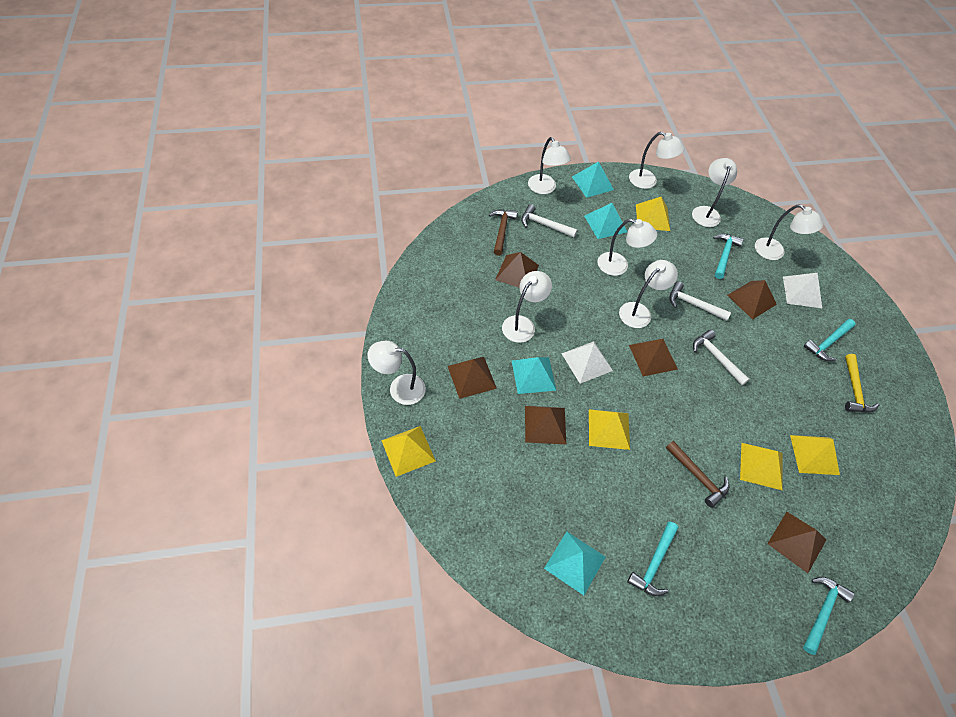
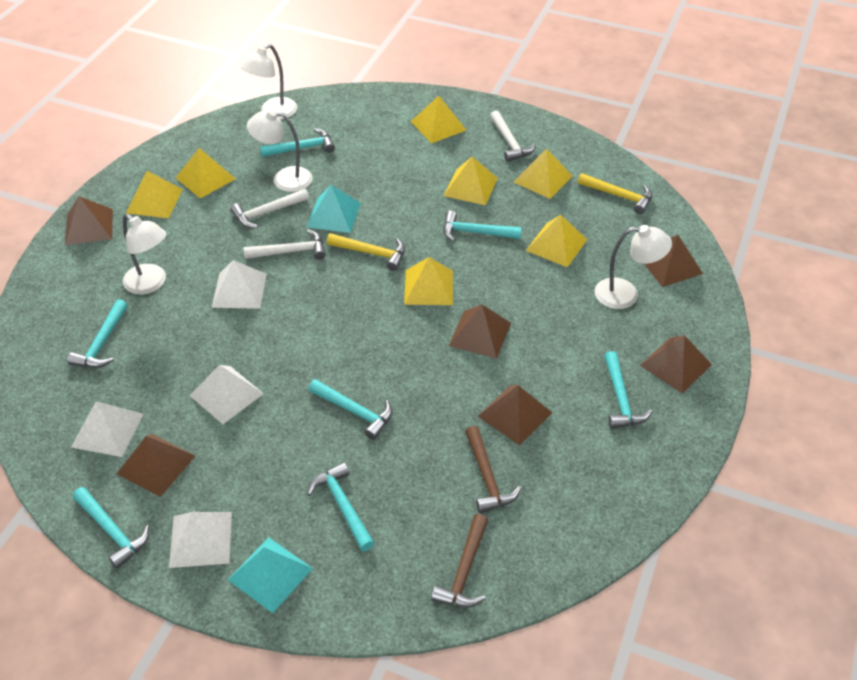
turquoise hammer: [627,522,678,596] [713,234,744,279] [803,577,855,655] [804,319,856,361] = 4 -> [67,299,128,368] [73,487,149,569] [260,128,335,157] [307,462,374,551] [309,379,393,440] [443,210,522,242] [604,351,653,429] = 7
turquoise pyramid: [512,357,556,394] [544,531,605,595] [572,161,614,198] [584,203,627,239] = 4 -> [228,537,313,613] [307,185,361,233] = 2
white lamp: [367,341,426,405] [502,271,552,343] [528,137,571,194] [597,219,657,276] [619,260,678,328] [629,132,685,189] [692,158,737,227] [755,205,823,260] = 8 -> [123,214,166,294] [240,44,297,119] [247,109,313,192] [595,225,672,309] = 4
white pyramid: [561,341,613,384] [783,273,822,308] = 2 -> [71,401,143,457] [169,512,232,568] [189,365,264,424] [212,260,267,309] = 4
yellow hammer: [845,354,879,412] = 1 -> [327,233,405,271] [578,173,652,214] = 2
yellow pyramid: [381,426,436,477] [589,409,630,450] [636,197,670,231] [740,443,782,490] [790,435,840,475] = 5 -> [126,171,183,218] [175,148,236,199] [404,257,453,305] [411,96,466,143] [444,157,498,205] [514,148,573,199] [526,215,587,267] = 7

